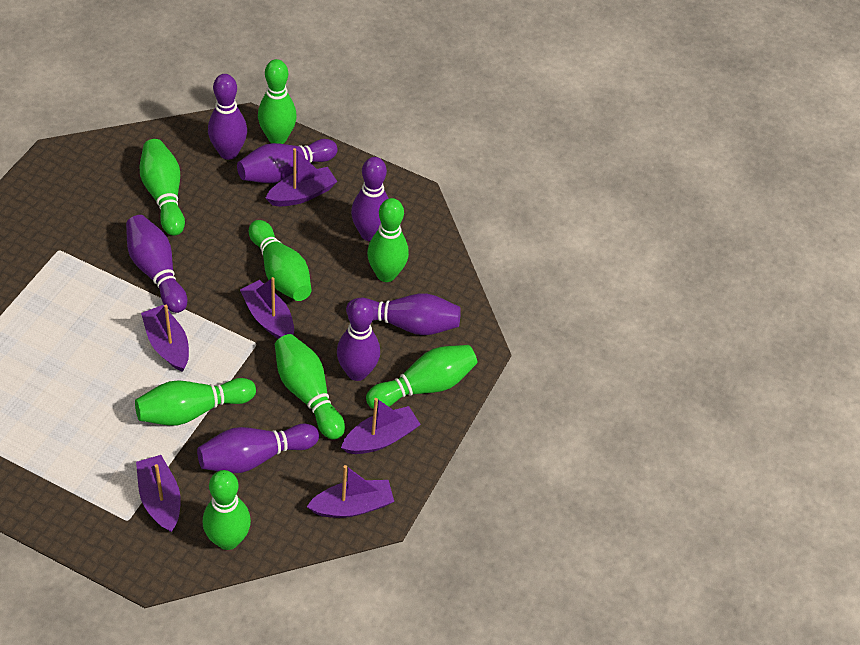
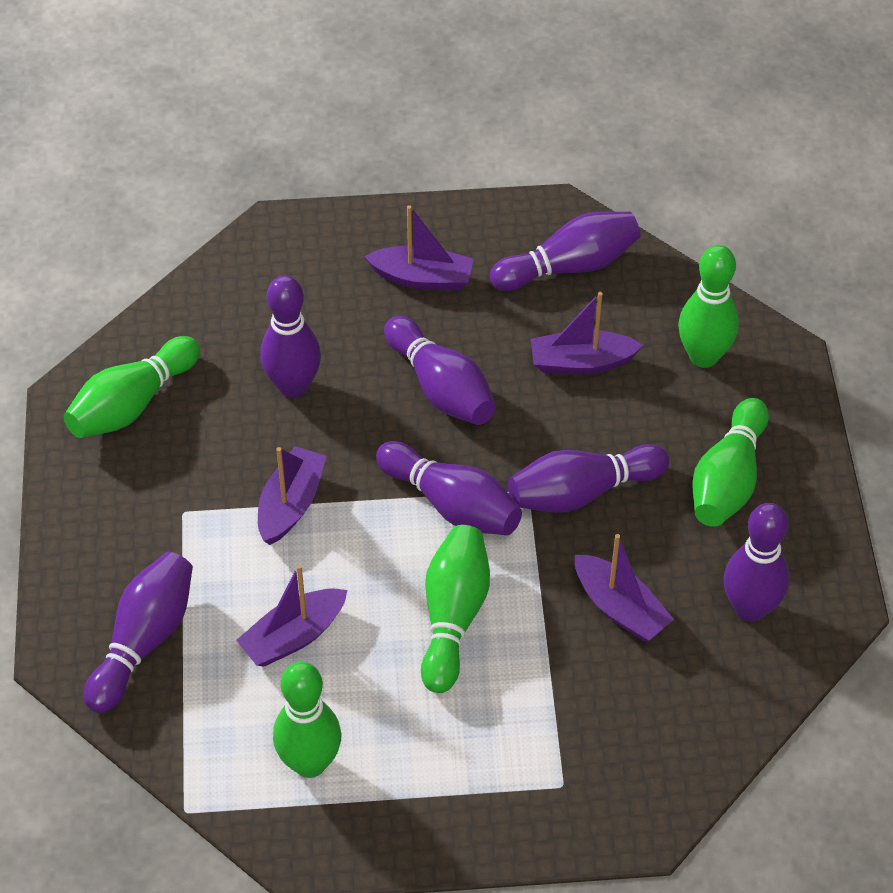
green bowling pin: [135,378,256,426] [139,139,185,236] [203,470,251,550] [249,220,312,301] [258,59,297,144] [275,334,345,440] [366,345,477,409] [367,198,409,282] = 8 -> [64,336,200,438] [273,662,341,778] [421,525,490,693] [678,245,739,368] [692,398,769,527] = 5
purple boat: [136,455,181,532] [141,305,189,372] [240,277,294,339] [266,148,338,206] [307,465,394,518] [341,398,421,454] = 6 -> [236,564,347,667] [258,446,326,545] [364,205,474,291] [531,292,643,374] [575,534,674,642] = 5

